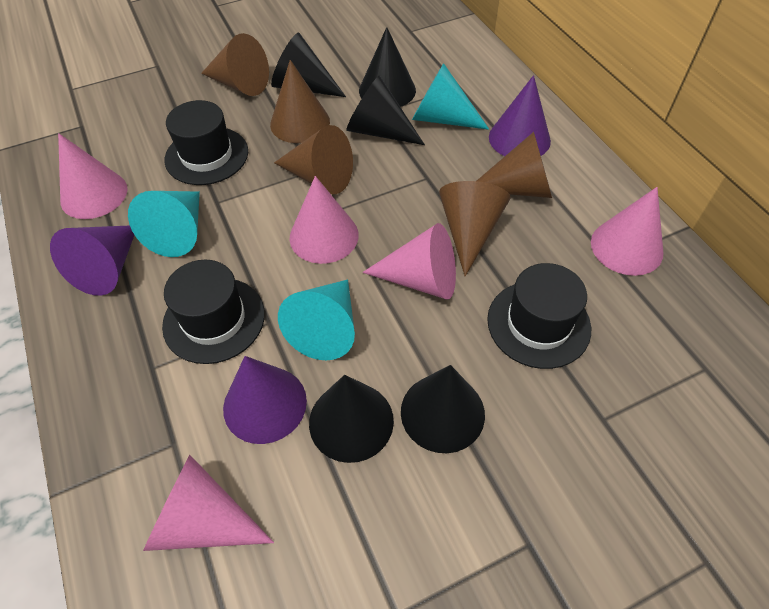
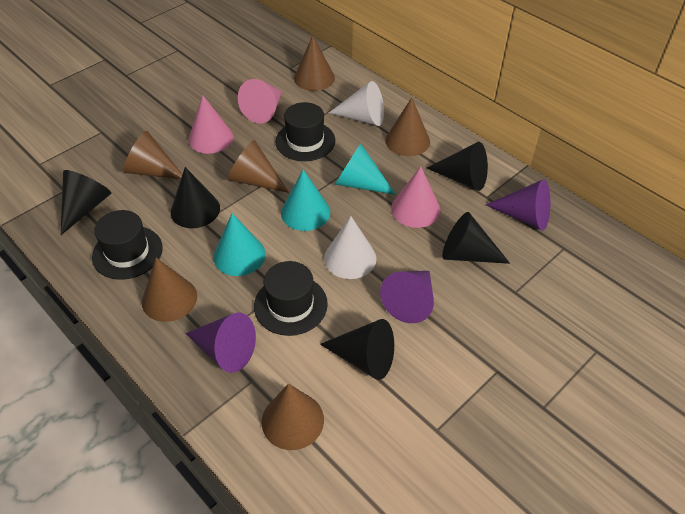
brown cone: [201,33,269,96] [270,60,330,143] [274,125,353,194] [439,181,510,276] [477,132,552,198] = 5 -> [123,131,182,179] [142,258,197,322] [228,140,289,193] [262,384,324,450] [294,35,335,91] [385,98,430,156] = 6
pink cone: [58,133,128,219] [143,455,274,551] [290,176,359,264] [362,223,456,300] [591,187,663,276] = 5 -> [188,95,234,154] [238,79,282,124] [391,166,440,228] = 3
white cone: none = 0 -> [324,216,376,279] [329,81,384,126] = 2

